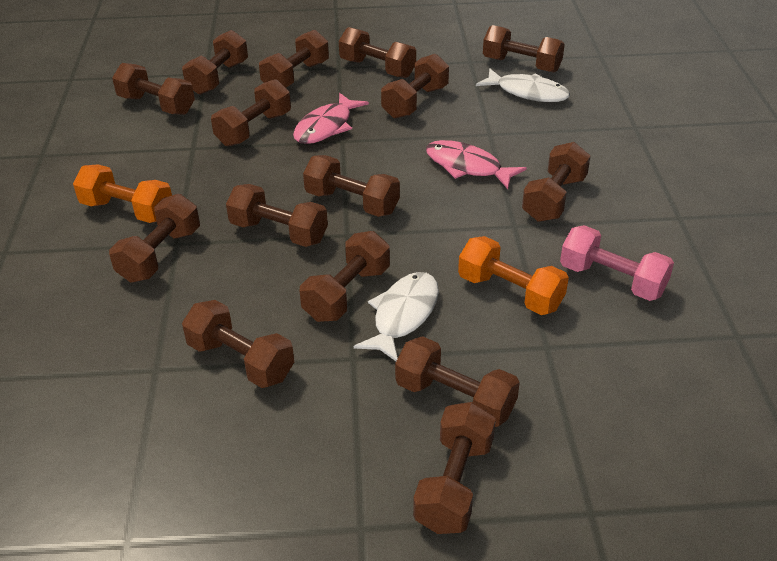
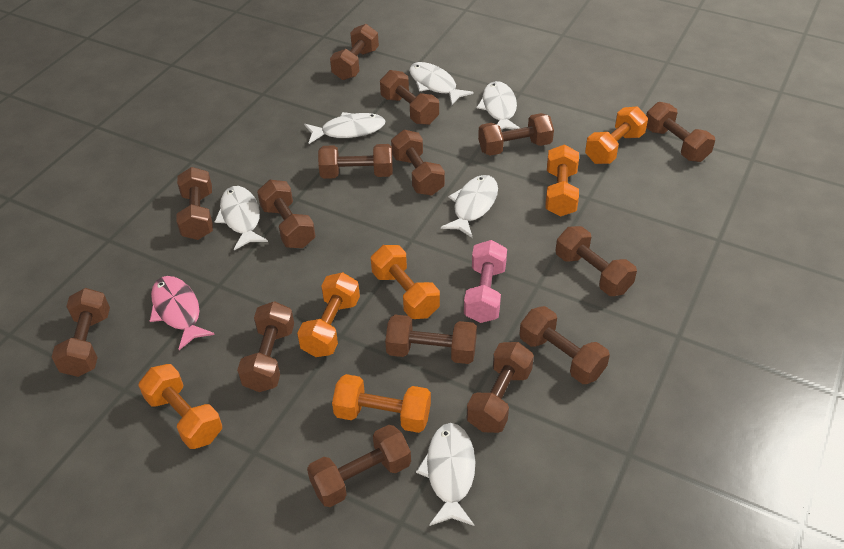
orange dumbbell: [73,164,172,223] [458,236,569,315] = 2 -> [138,364,222,449] [297,272,360,357] [332,374,431,433] [371,245,440,319] [545,144,579,217] [585,107,648,164] = 6
pink fish: [293,93,369,144] [426,140,527,189] = 2 -> [150,276,215,350] = 1
white fish: [354,272,439,361] [476,68,570,102] = 2 -> [214,186,268,250] [304,112,386,144] [409,62,474,105] [416,423,475,526] [441,175,498,238] [476,81,520,130] = 6

